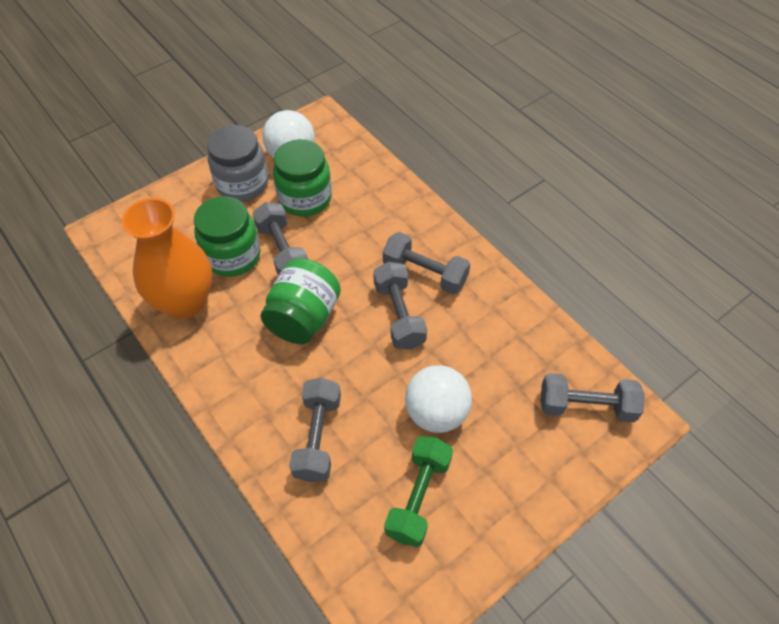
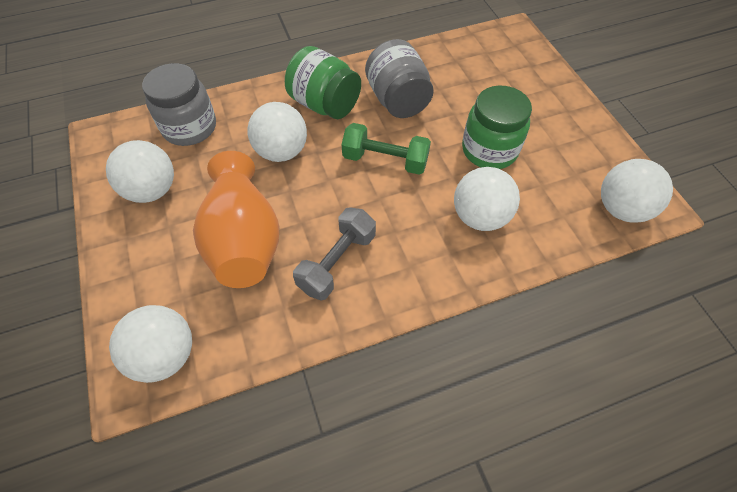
green jar: [194,196,261,277] [261,259,341,344] [273,139,332,217] = 3 -> [285,46,361,119] [462,85,532,169] = 2
grey dumbbell: [252,202,308,276] [289,378,341,482] [373,261,427,350] [383,232,470,294] [541,373,645,422] = 5 -> [293,207,376,301] = 1
grey jar: [207,125,268,201] = 1 -> [142,63,216,146] [365,39,434,118] = 2
white ball: [263,110,315,158] [405,365,472,433] = 2 -> [106,140,174,203] [109,305,192,383] [247,102,307,162] [454,167,520,231] [601,159,673,223] = 5

